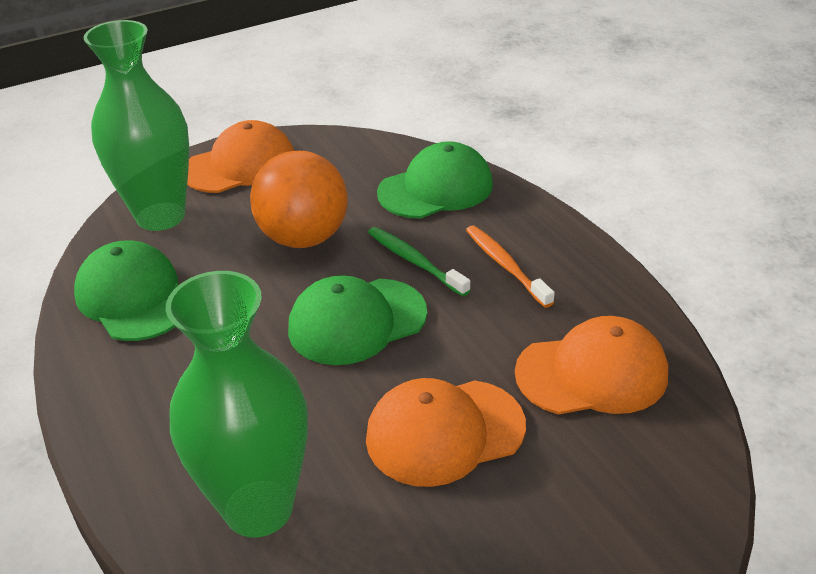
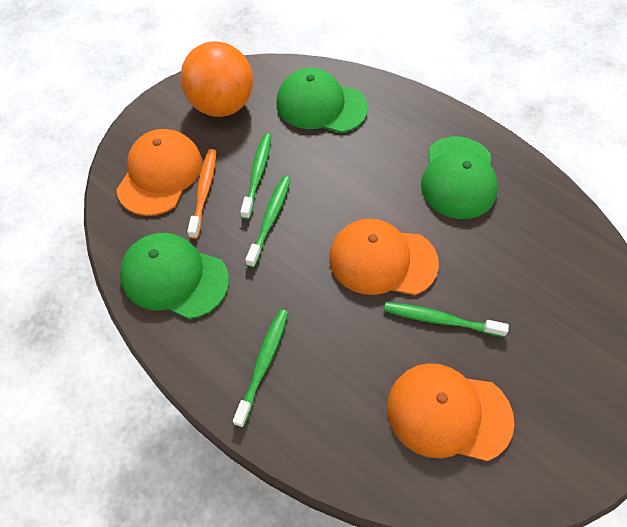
green toothbrush: [368,227,470,296] = 1 -> [233,309,289,427] [240,133,271,219] [245,176,291,268] [384,302,509,337] = 4
green vase: [84,20,189,231] [166,271,308,538] = 2 -> none = 0

